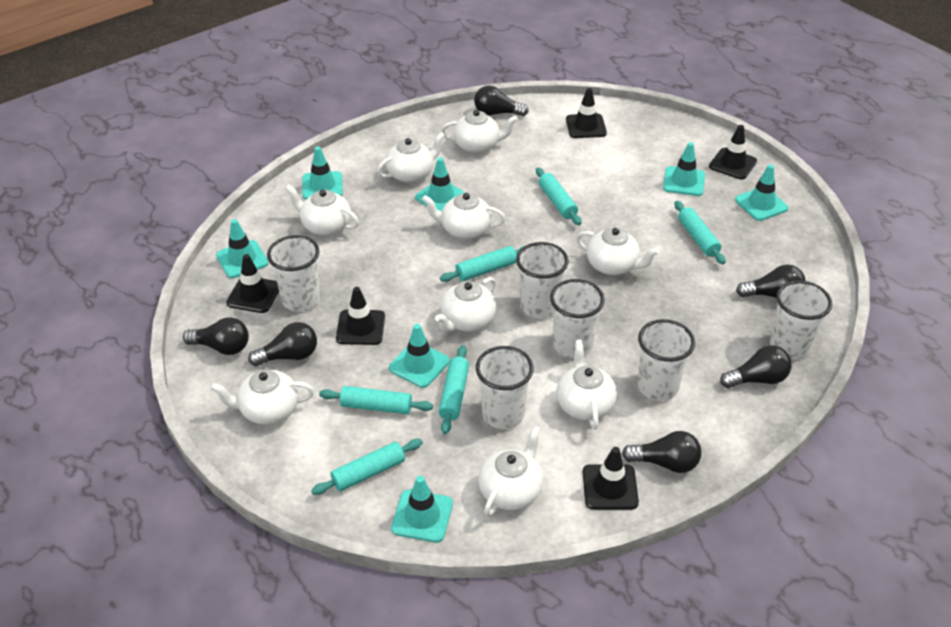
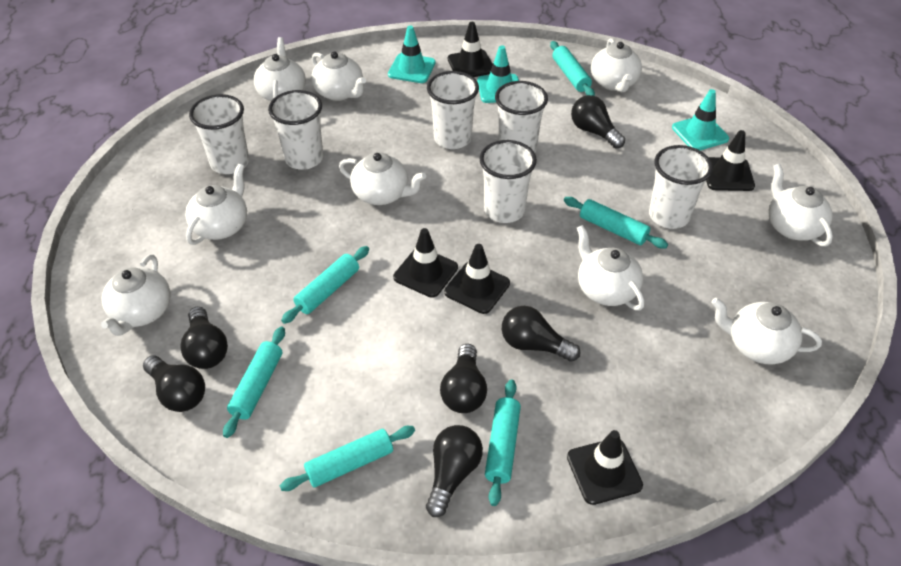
turquoise traffic cone: [216,219,269,278] [302,146,343,199] [389,324,449,388] [391,476,453,543] [415,157,466,212] [663,142,705,196] [735,164,788,221] = 7 -> [388,26,436,83] [477,45,519,103] [672,89,729,150] = 3

